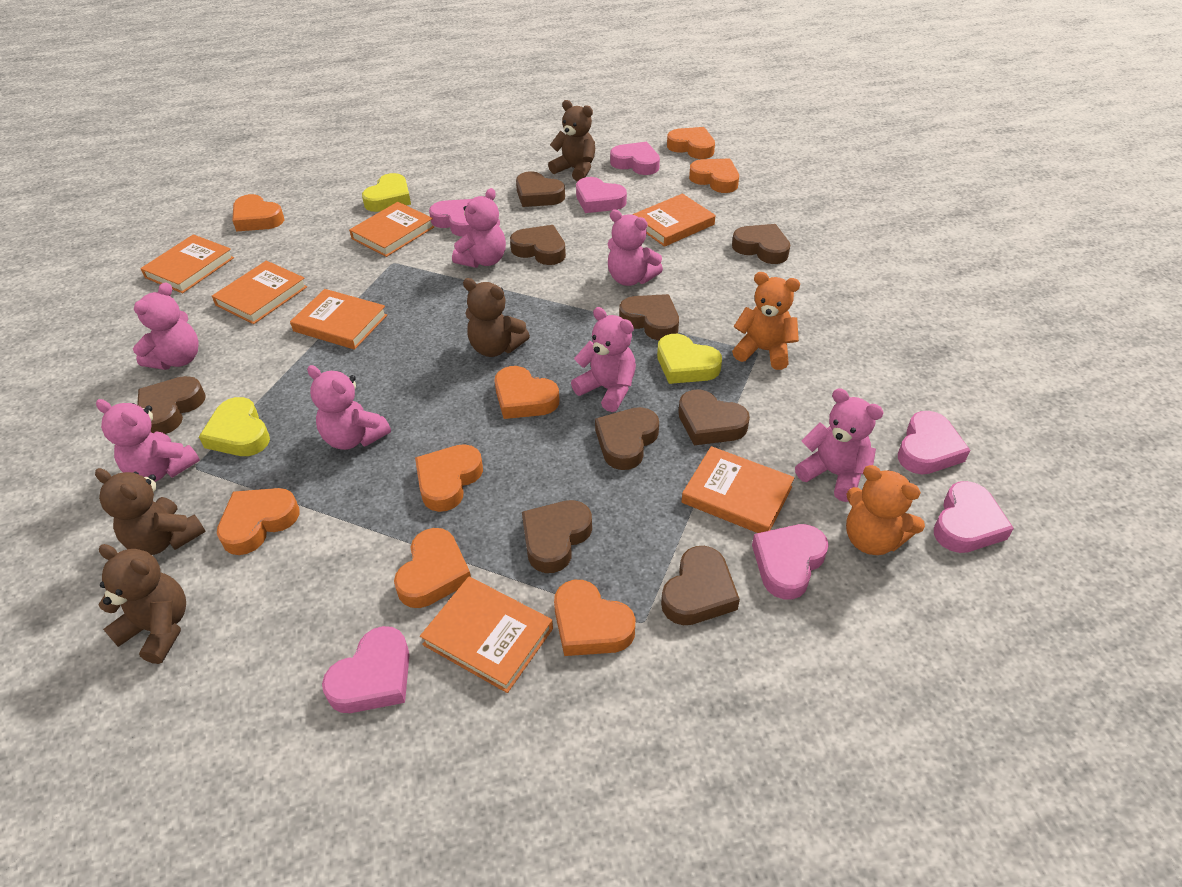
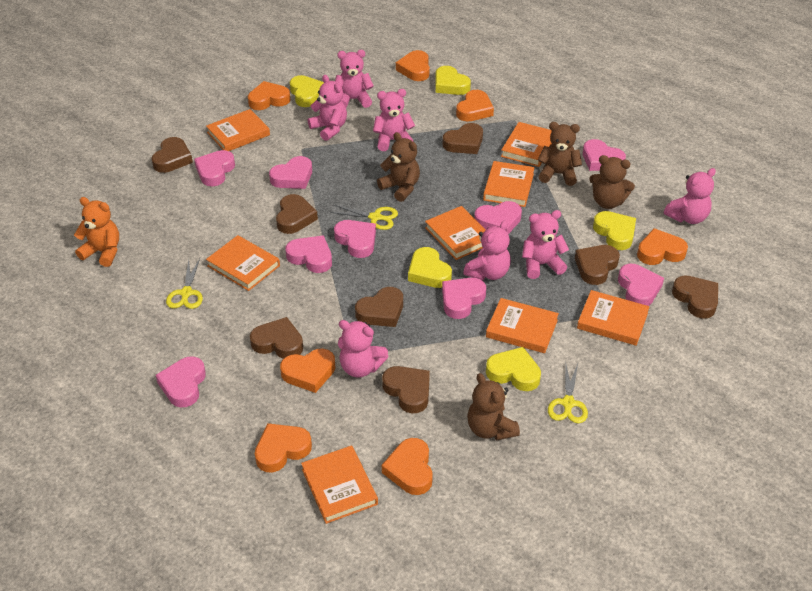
brown heart: [137,376,206,434] [510,225,566,265] [516,171,565,207] [522,500,592,573] [595,407,659,470] [619,294,679,340] [661,546,740,625] [678,389,750,445] [732,224,790,264] = 9 -> [151,137,193,173] [250,317,303,359] [276,194,318,234] [355,287,403,327] [382,366,430,413] [443,123,483,154] [575,245,620,285] [672,276,718,319] = 8
orange book: [140,234,234,293] [212,261,307,324] [290,289,387,350] [349,202,434,257] [420,577,553,693] [633,194,715,247] [682,446,794,533] = 7 -> [206,109,270,151] [206,235,280,291] [301,445,378,524] [425,206,486,260] [483,161,535,207] [486,298,559,353] [501,122,552,167] [577,290,649,346] = 8
orange heart: [217,488,300,555] [232,194,285,231] [394,528,471,608] [415,444,483,512] [495,366,559,419] [554,580,636,656] [667,127,715,159] [689,158,739,193] = 8 -> [248,81,290,110] [255,423,312,472] [280,349,336,393] [382,438,433,495] [396,50,430,81] [456,90,494,122] [637,228,688,265] = 7
orange teddy bear: [732,272,800,370] [846,465,925,555] = 2 -> [74,197,119,267] = 1
pink heart: [322,626,410,713] [429,199,472,237] [576,177,627,213] [610,142,660,175] [752,524,829,600] [898,411,970,474] [934,481,1014,553] = 7 -> [156,356,206,408] [194,150,235,186] [269,156,312,189] [285,236,332,273] [334,220,376,258] [442,278,486,319] [474,201,522,234] [583,139,626,171] [618,264,664,306] = 9
yellow heart: [199,397,270,456] [362,173,411,212] [657,334,722,384] = 3 -> [290,75,324,107] [408,247,452,288] [435,66,471,95] [486,347,541,391] [593,211,636,250] = 5
yellow scissors: none = 0 -> [166,258,203,309] [330,205,398,230] [548,361,588,423] = 3

